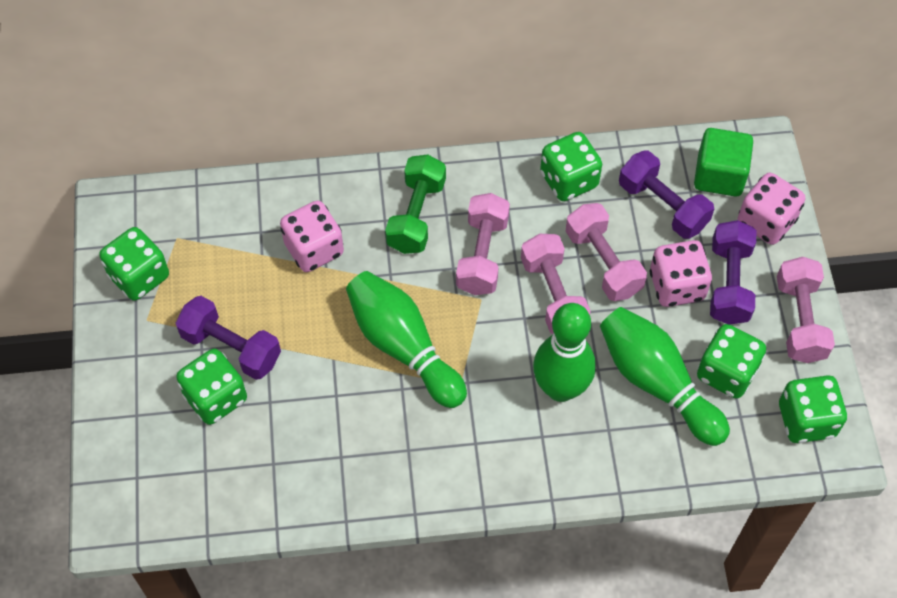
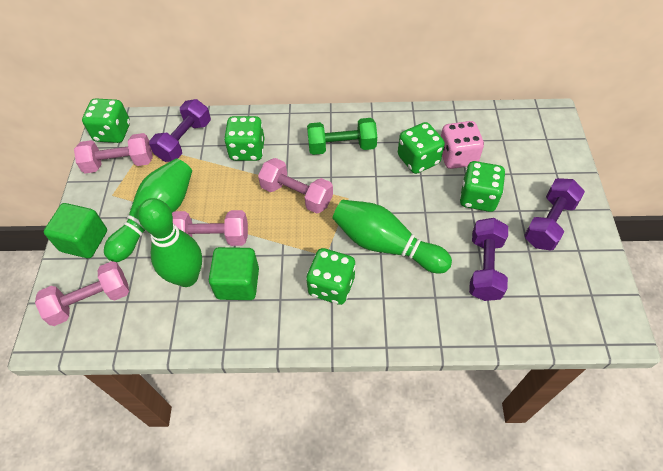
green cube: [694,128,753,197] = 1 -> [44,203,107,258] [209,247,259,300] = 2
pink dice: [280,201,344,272] [650,240,712,307] [738,173,805,245] = 3 -> [441,121,484,169] = 1

